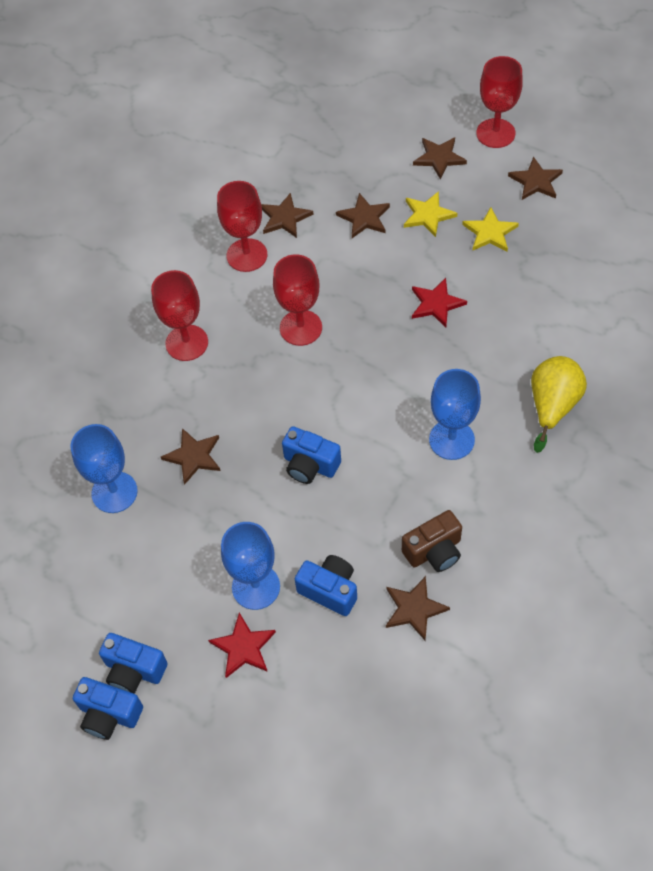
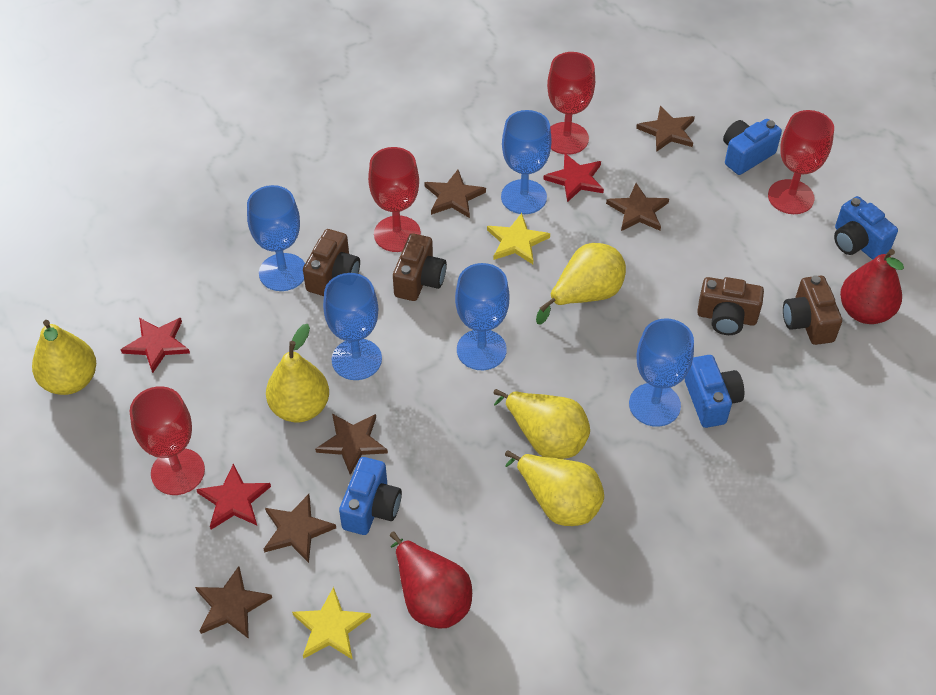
blue goblet: [71,424,138,513] [221,522,280,610] [429,369,481,460] = 3 -> [247,185,305,291] [323,273,382,380] [455,263,509,370] [501,110,552,214] [629,319,694,427] = 5
brown camera: [402,510,462,572] = 1 -> [303,229,360,296] [393,233,447,301] [697,277,764,335] [783,275,842,345] = 4
red pear: none = 0 -> [390,531,472,628] [840,249,904,324] = 2
red star: [208,613,276,678] [412,278,467,327] = 2 -> [120,318,190,373] [196,464,271,530] [543,154,604,202] = 3
yellow pear: [531,356,587,453] = 1 -> [32,320,96,395] [266,324,329,422] [494,389,590,459] [505,450,604,526] [536,243,626,325] = 5

